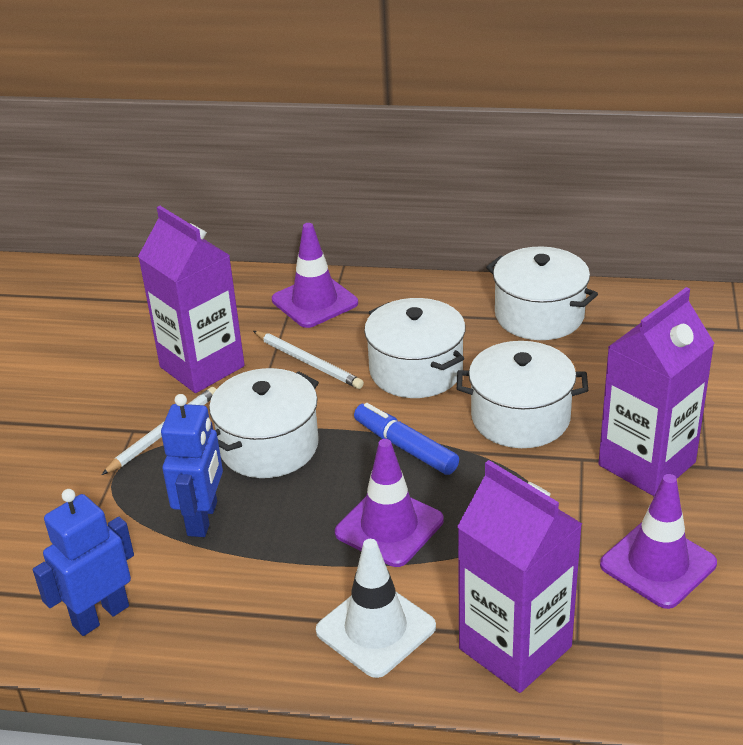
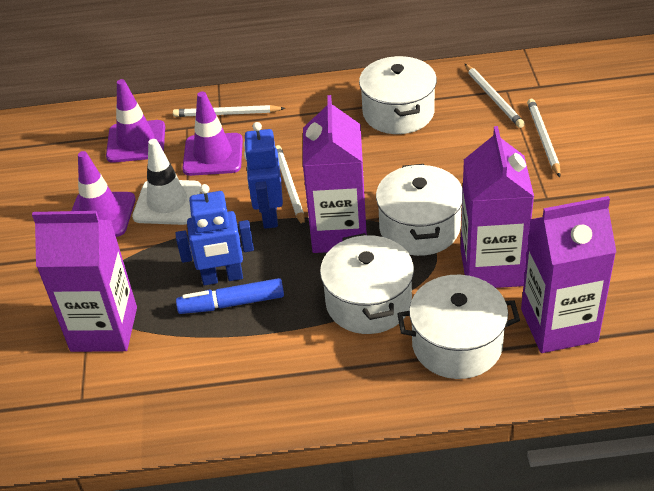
purple carton: [138,206,245,393] [457,460,582,693] [598,287,715,496] = 3 -> [32,211,137,352] [303,95,367,253] [461,126,534,288] [521,196,616,353] = 4
white pencil: [102,387,217,475] [253,331,364,389] = 2 -> [173,105,285,117] [275,145,305,227] [464,63,525,128] [527,99,560,177] = 4

